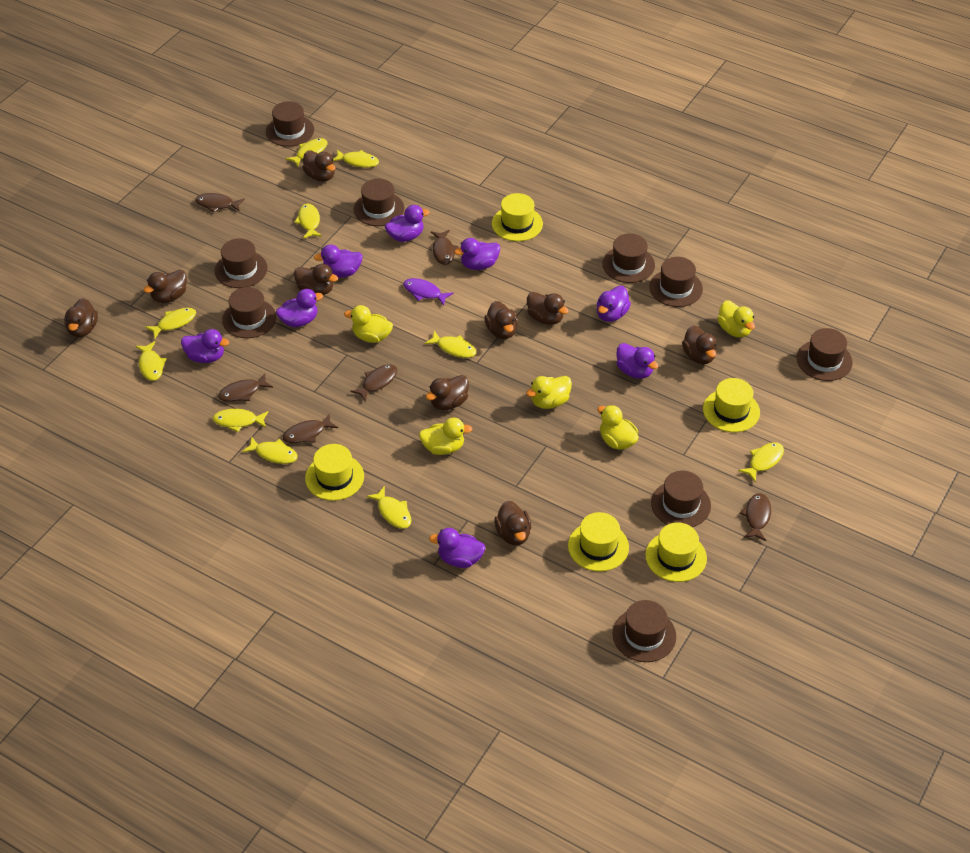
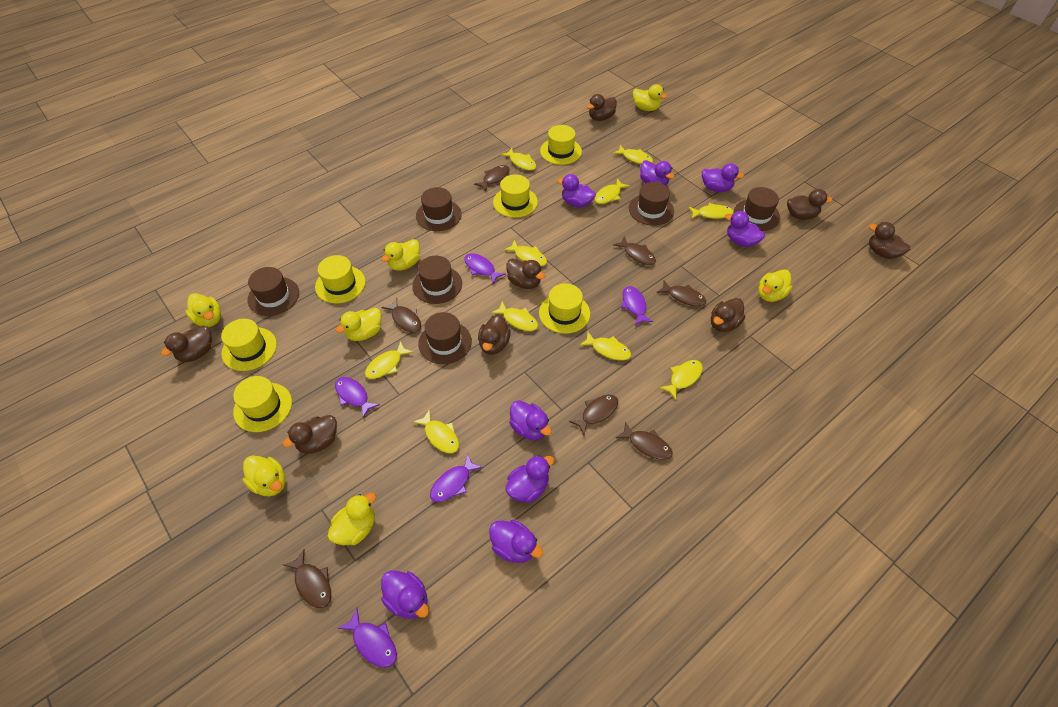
brown duck: [64,298,98,337] [143,270,187,303] [294,264,338,295] [302,150,335,182] [426,375,469,410] [484,301,518,339] [494,501,531,545] [527,292,568,325] [682,325,717,364] = 9 -> [161,326,212,362] [283,415,337,454] [478,315,511,355] [506,258,545,289] [587,94,617,121] [711,298,745,332] [787,189,833,220] [869,222,910,259] = 8
brown fish: [195,193,245,212] [218,374,273,402] [283,413,338,443] [350,364,397,402] [431,230,459,265] [740,493,771,541] = 6 -> [283,549,331,608] [381,298,421,332] [474,165,510,191] [569,395,618,435] [613,236,656,265] [616,421,673,460] [657,280,706,306] = 7
brown hat: [215,238,268,288] [222,287,277,338] [266,101,314,147] [354,179,404,226] [602,233,655,283] [612,600,676,662] [649,257,703,307] [651,471,711,527] [797,328,853,381] = 9 -> [248,267,299,316] [412,256,462,304] [416,187,462,231] [418,312,472,364] [629,182,674,226] [734,187,780,231] = 6
purple fish: [403,278,453,306] = 1 -> [335,377,380,418] [338,608,397,668] [430,453,483,502] [464,253,506,284] [621,286,653,325] = 5
yellow duck: [344,305,393,343] [419,418,472,455] [526,376,572,409] [597,405,639,450] [717,300,755,337] = 5 -> [185,293,221,327] [243,456,285,496] [328,492,376,545] [336,308,381,341] [381,239,420,271] [633,84,668,111] [758,269,792,302] = 7
yellow hat: [305,444,364,501] [492,193,543,241] [568,512,629,572] [645,522,707,582] [703,378,760,432] = 5 -> [221,319,277,371] [233,376,292,432] [315,255,366,304] [493,174,538,218] [539,283,590,334] [540,125,582,165] = 6

